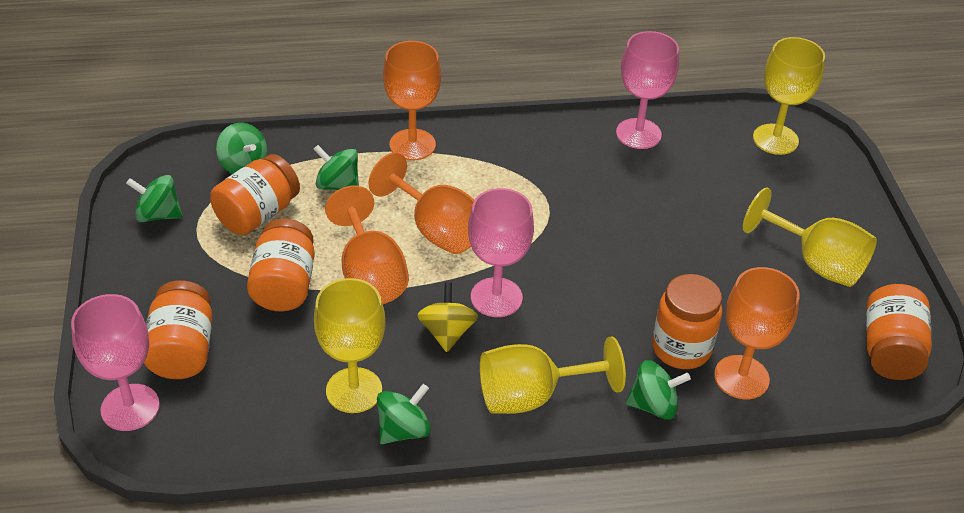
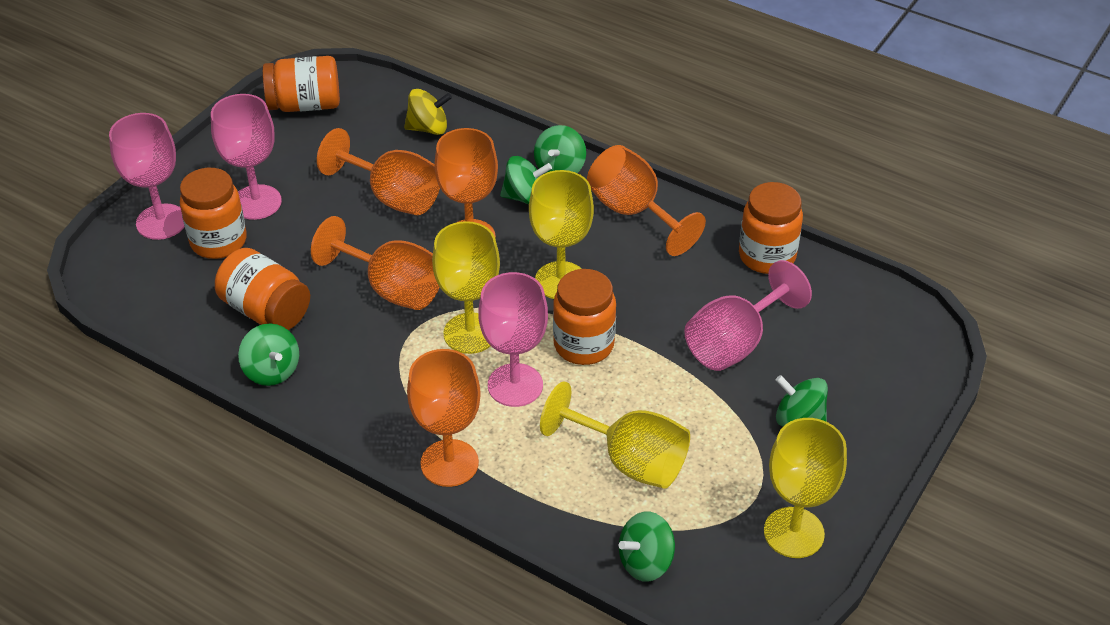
orange goblet: [325,185,409,304] [369,152,474,254] [383,41,441,160] [714,267,800,399] = 4 -> [311,216,440,310] [317,128,440,215] [407,349,481,487] [434,128,498,238] [587,145,706,256] = 5
pink goblet: [71,294,160,431] [468,188,534,317] [616,31,679,149] = 3 -> [109,113,185,240] [211,94,282,220] [478,272,548,407] [684,260,812,371] = 4

